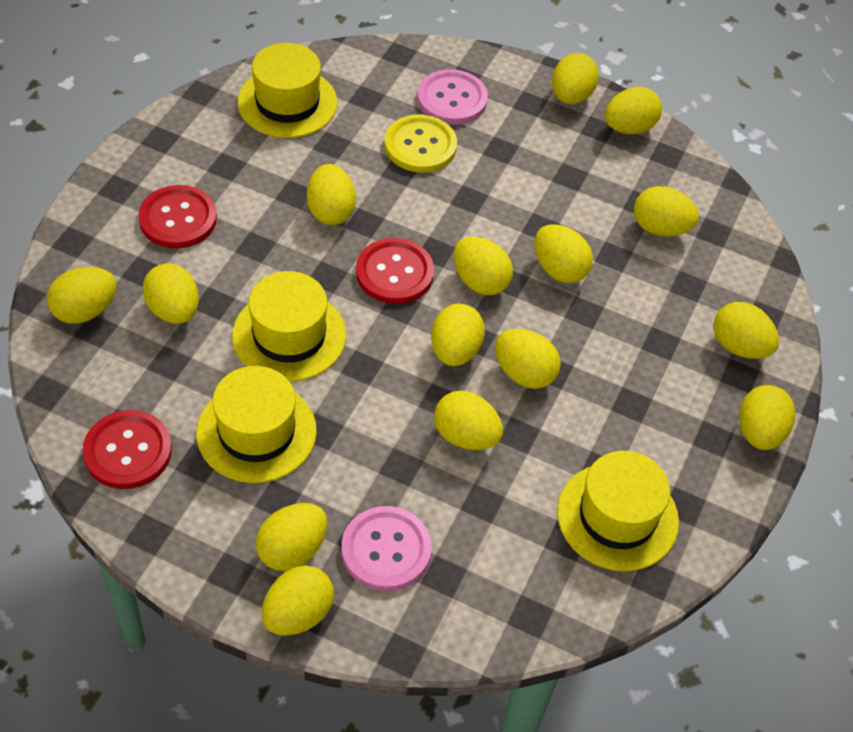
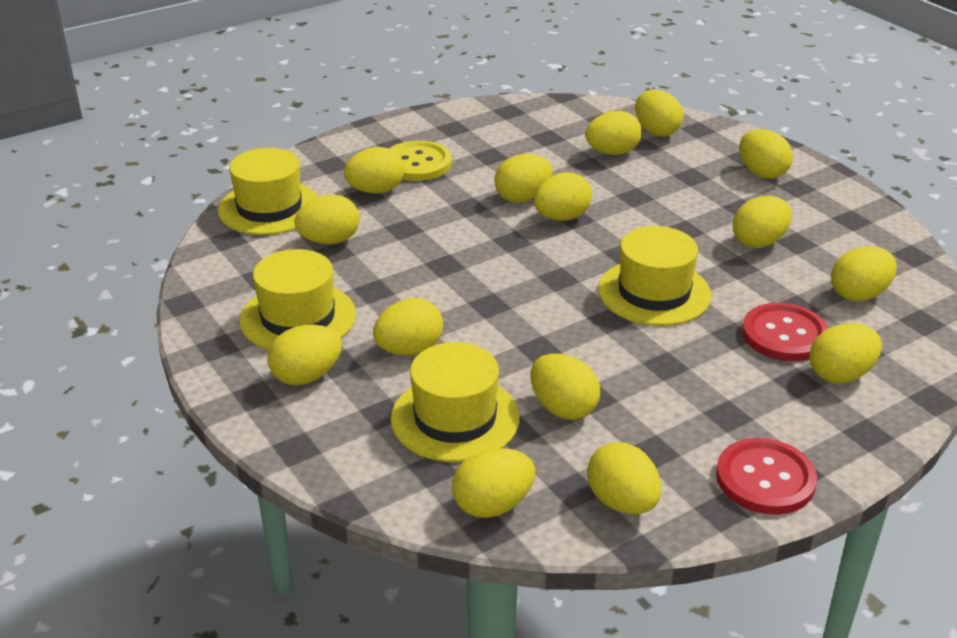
pink button: [341,506,432,591] [417,69,488,125] = 2 -> none = 0
red button: [83,410,172,489] [138,185,217,248] [356,238,434,304] = 3 -> [716,438,817,515] [742,303,828,361] = 2

